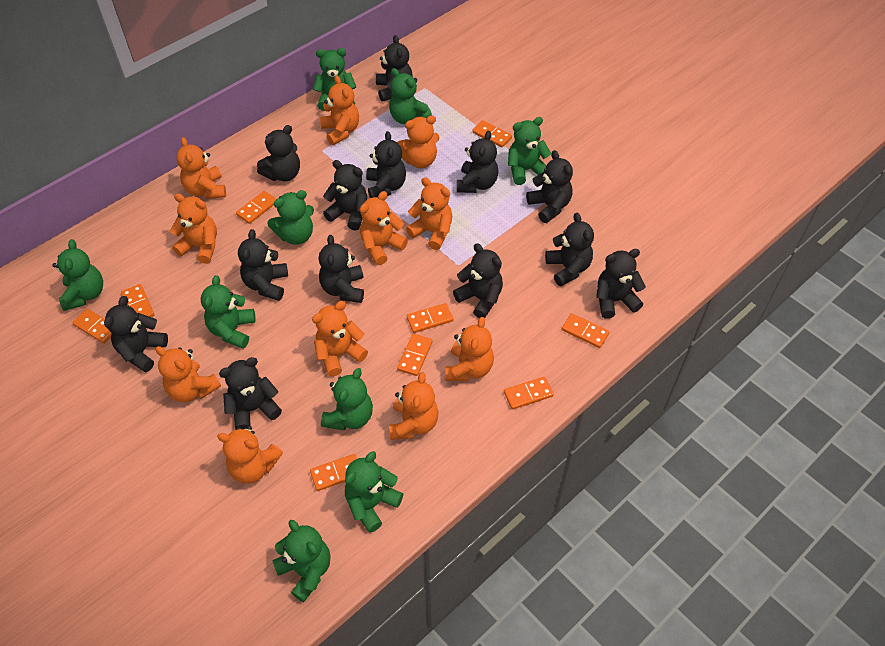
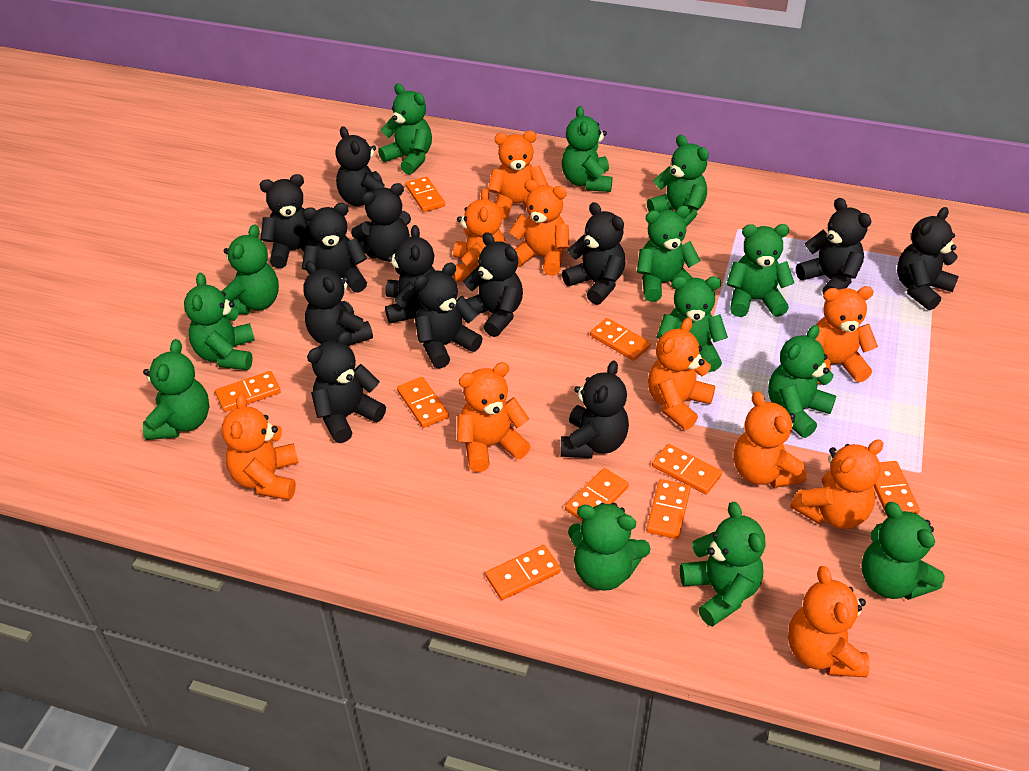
green teddy bear: [52,239,103,311] [201,275,256,349] [267,190,314,245] [272,520,331,602] [313,48,356,111] [321,368,373,431] [345,451,403,533] [389,68,432,124] [508,117,551,185] = 9 -> [143,339,209,440] [184,273,255,370] [221,224,279,314] [378,84,432,175] [562,106,612,192] [568,503,651,591] [637,206,701,302] [647,135,709,227] [656,276,728,372] [680,502,765,627] [727,224,794,317] [768,325,836,438] [861,502,945,600] = 13
orange teddy bear: [155,346,221,403] [170,194,217,264] [177,137,226,199] [217,426,283,484] [312,301,368,377] [320,75,359,145] [360,191,408,265] [389,372,438,440] [397,115,439,168] [406,177,452,250] [446,317,494,381] = 11 -> [222,393,299,500] [453,188,506,282] [457,362,531,472] [488,131,548,219] [509,179,569,276] [648,318,715,430] [734,391,807,488] [788,566,870,677] [791,439,883,529] [815,286,878,384] = 10

